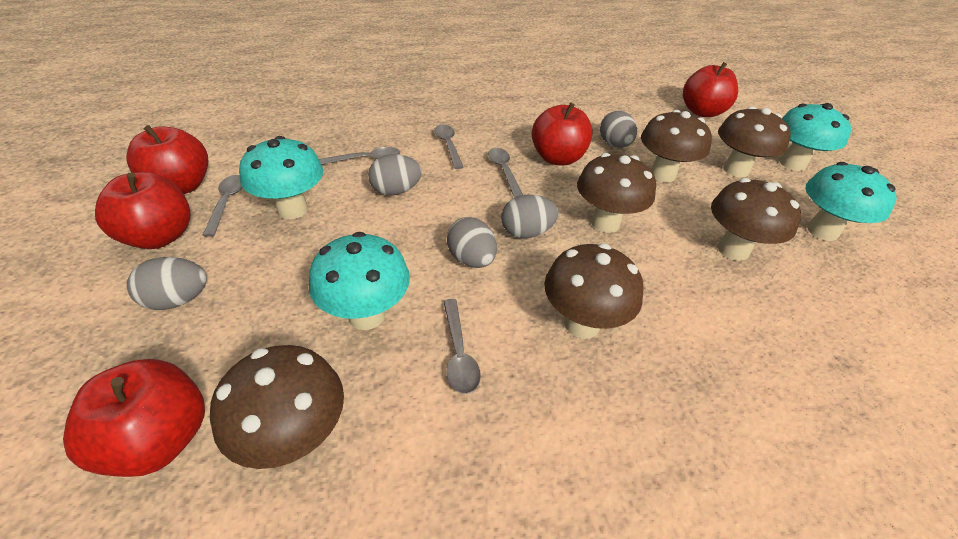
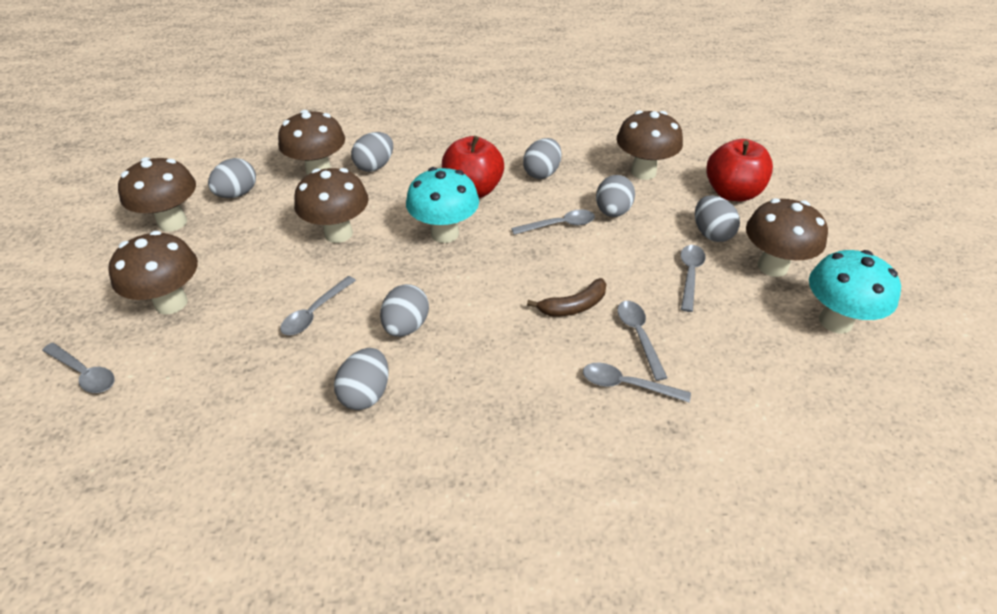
brown banana: none = 0 -> [527,278,607,316] = 1
grey egg: [127,257,207,310] [368,154,422,195] [447,217,497,268] [501,195,559,238] [600,111,637,148] = 5 -> [208,158,256,198] [334,348,389,410] [351,132,393,172] [380,284,429,337] [523,138,562,179] [596,175,635,217] [695,195,740,242] = 7
grey spoon: [203,175,243,237] [319,147,400,165] [434,124,463,169] [443,299,481,394] [488,148,523,198] = 5 -> [42,343,115,393] [280,276,356,335] [511,209,595,235] [583,363,691,403] [617,301,667,381] [681,245,706,312] = 6
red apple: [63,359,205,477] [95,172,191,249] [126,125,208,194] [531,103,593,165] [683,62,738,117] = 5 -> [442,136,504,198] [706,139,773,201] = 2
turquoise mushroom: [239,136,323,219] [309,232,410,330] [780,103,851,171] [806,162,897,241] = 4 -> [406,167,479,243] [809,250,901,334] = 2

